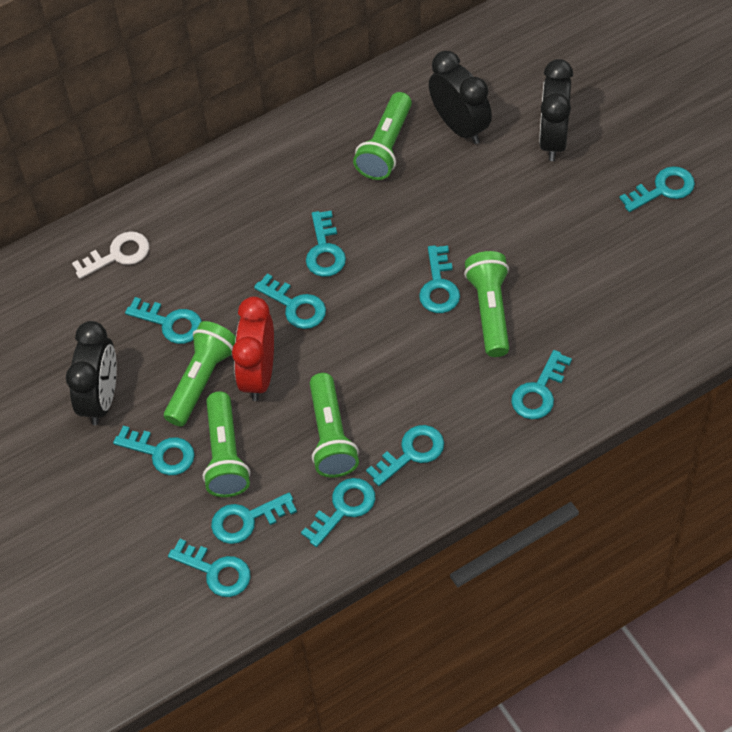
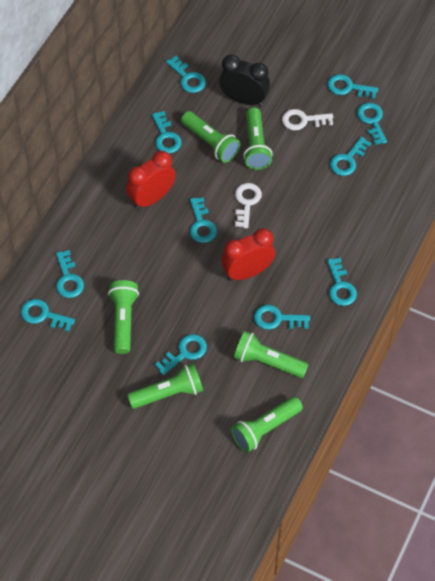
black clock: [66,321,117,425] [429,51,492,144] [539,59,573,161] = 3 -> [219,54,270,106] = 1
green flashlight: [164,321,236,427] [203,391,250,497] [310,373,359,478] [353,92,412,180] [464,251,509,357] = 5 -> [108,280,139,354] [127,363,203,409] [181,111,240,163] [231,397,303,453] [234,331,309,378] [243,107,273,170] = 6
red clock: [232,296,274,401] = 1 -> [126,151,176,209] [221,228,275,281] = 2
white key: [72,231,149,279] = 1 -> [235,183,262,228] [282,109,333,130] = 2

